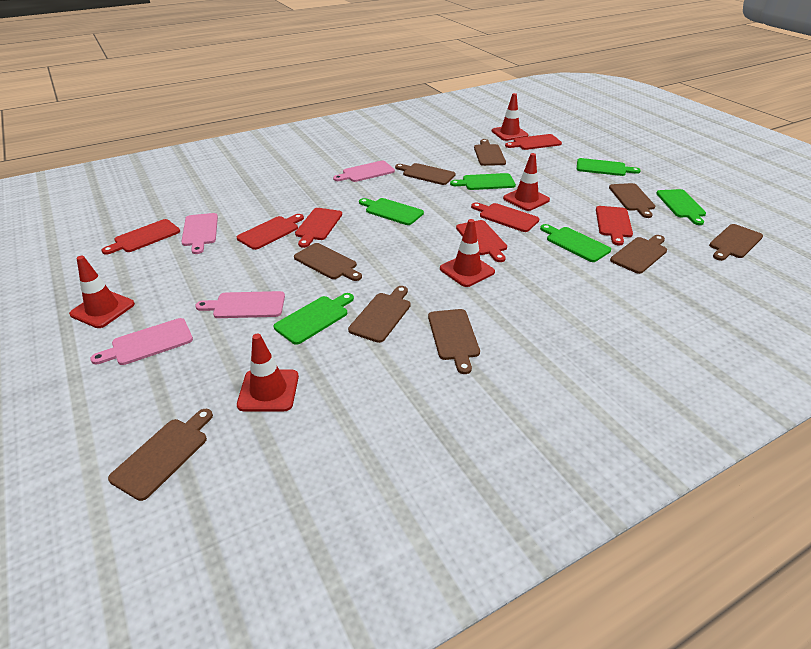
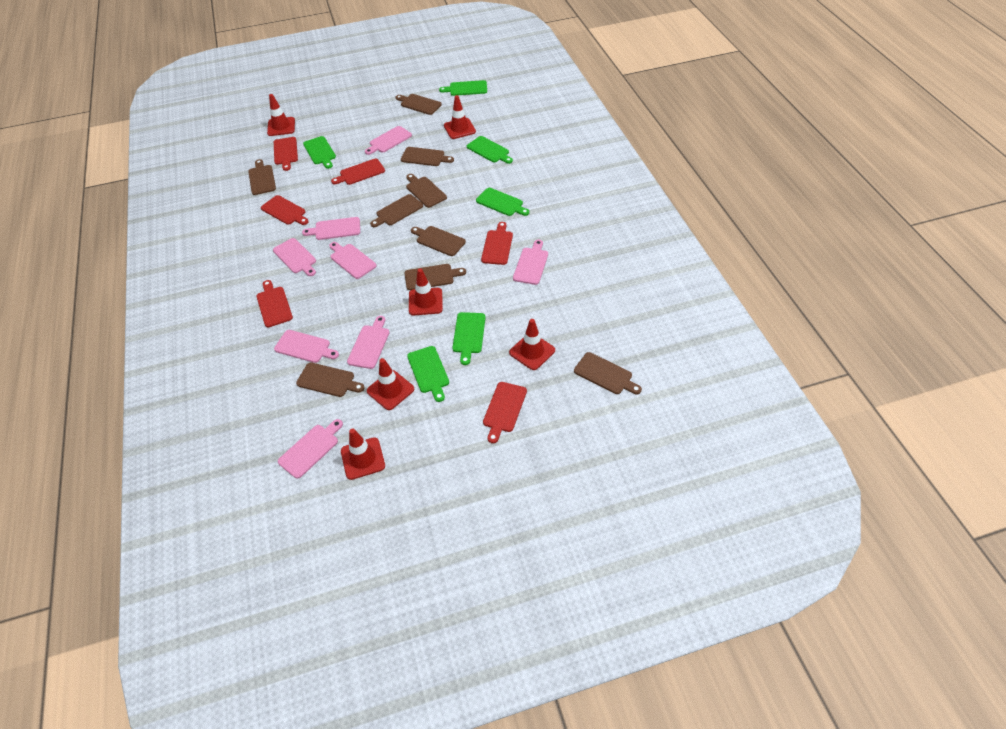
pink cutting board: [90,318,193,365] [181,213,218,254] [195,291,285,318] [333,161,395,182] = 4 -> [273,238,316,276] [274,330,339,363] [278,419,343,479] [302,217,360,240] [329,242,376,279] [347,316,390,369] [365,126,412,155] [513,240,548,285] = 8
red cutting board: [101,219,180,255] [237,214,304,250] [295,208,342,248] [456,220,507,262] [471,203,539,232] [505,134,562,150] [596,206,633,245] = 7 -> [256,280,293,327] [261,195,309,225] [274,137,298,171] [331,159,385,185] [481,222,513,265] [483,382,527,443] = 6
red traffic cone: [69,256,135,328] [237,334,299,412] [440,219,495,287] [492,93,529,141] [503,153,550,211] = 5 -> [267,94,295,136] [341,428,385,480] [367,358,414,410] [409,268,443,315] [444,95,476,139] [509,319,555,370] = 6

